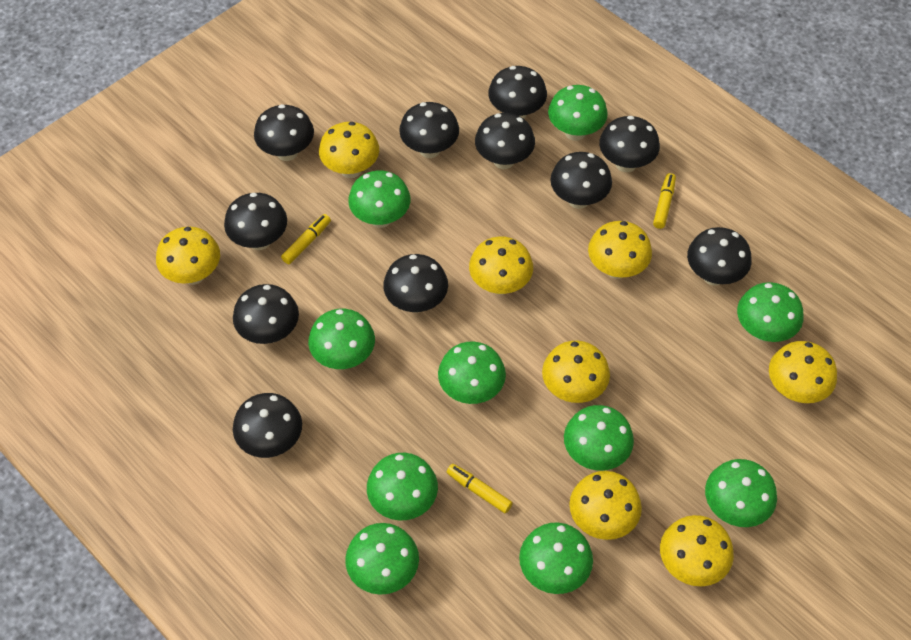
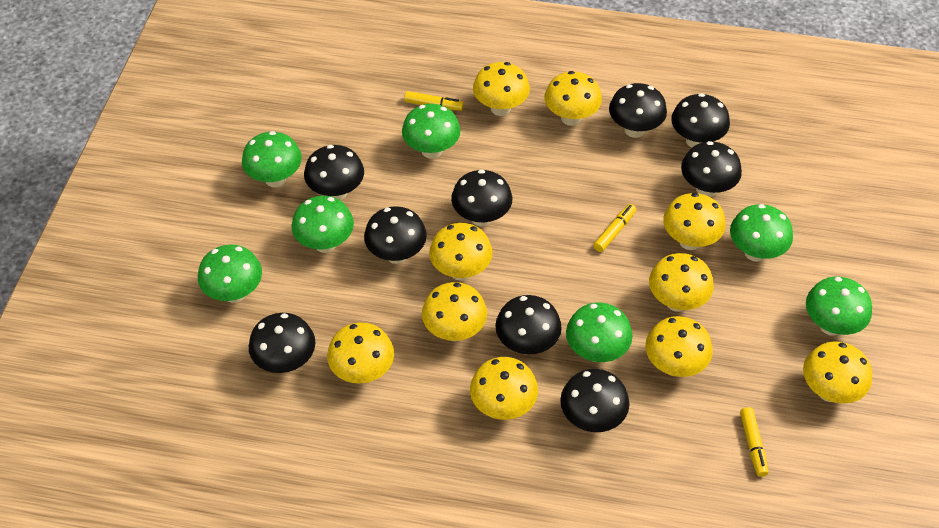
black mushroom: [224,193,287,250] [233,284,299,344] [233,393,302,458] [254,104,314,161] [383,254,448,313] [399,102,459,158] [475,113,535,169] [488,66,547,119] [550,152,612,209] [599,116,660,172] [687,227,752,286] = 11 -> [249,313,315,373] [304,145,364,200] [364,206,427,264] [451,170,512,226] [495,295,562,355] [560,369,629,432] [609,83,667,138] [671,93,730,147] [681,141,742,197] = 9
green mushroom: [308,309,375,369] [345,523,419,595] [348,171,410,228] [367,453,438,520] [438,341,506,404] [519,522,593,594] [548,85,608,141] [564,405,634,471] [705,459,777,527] [737,282,803,342] = 10 -> [198,244,262,303] [242,131,302,187] [291,196,354,253] [402,104,461,159] [566,303,632,362] [730,204,793,262] [806,276,872,336] = 7
yellow mushroom: [156,227,220,285] [319,122,379,178] [469,236,533,295] [542,341,610,403] [569,471,642,540] [588,221,652,279] [660,515,734,586] [769,341,837,403] = 8 -> [327,322,394,384] [422,282,487,341] [429,223,492,281] [470,357,538,420] [473,62,530,116] [545,71,602,126] [645,316,713,377] [649,253,714,312] [663,193,726,250] [803,341,872,404] = 10

